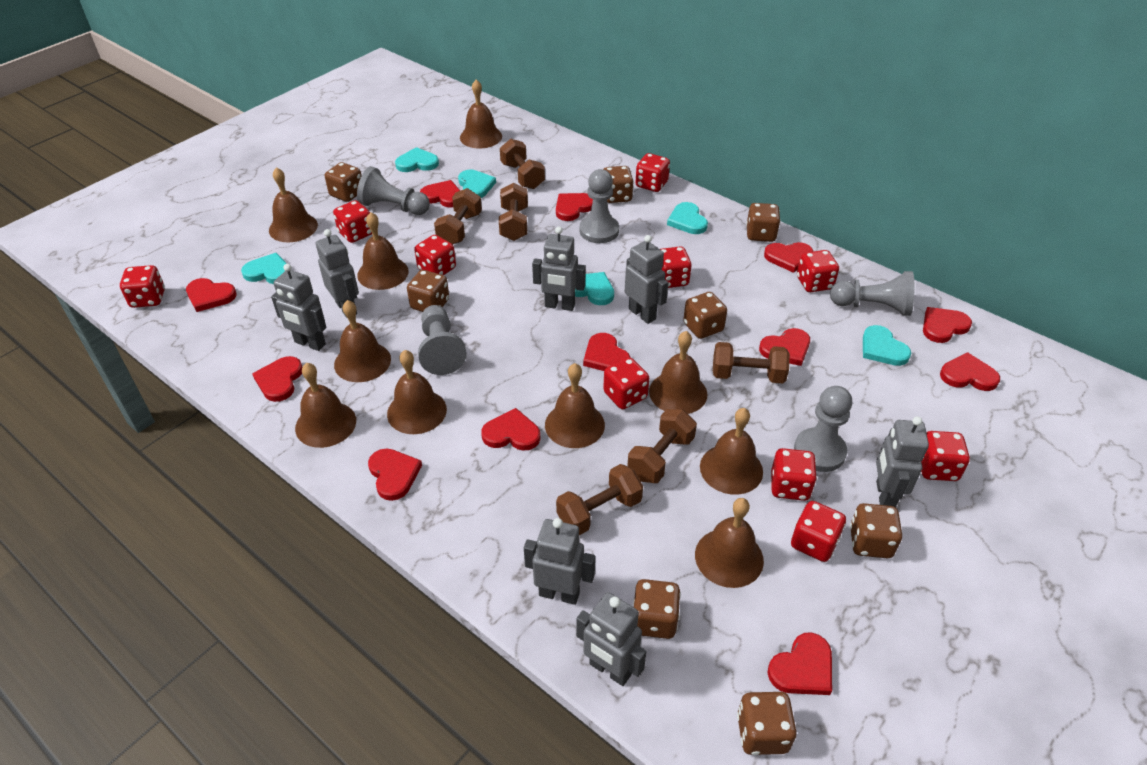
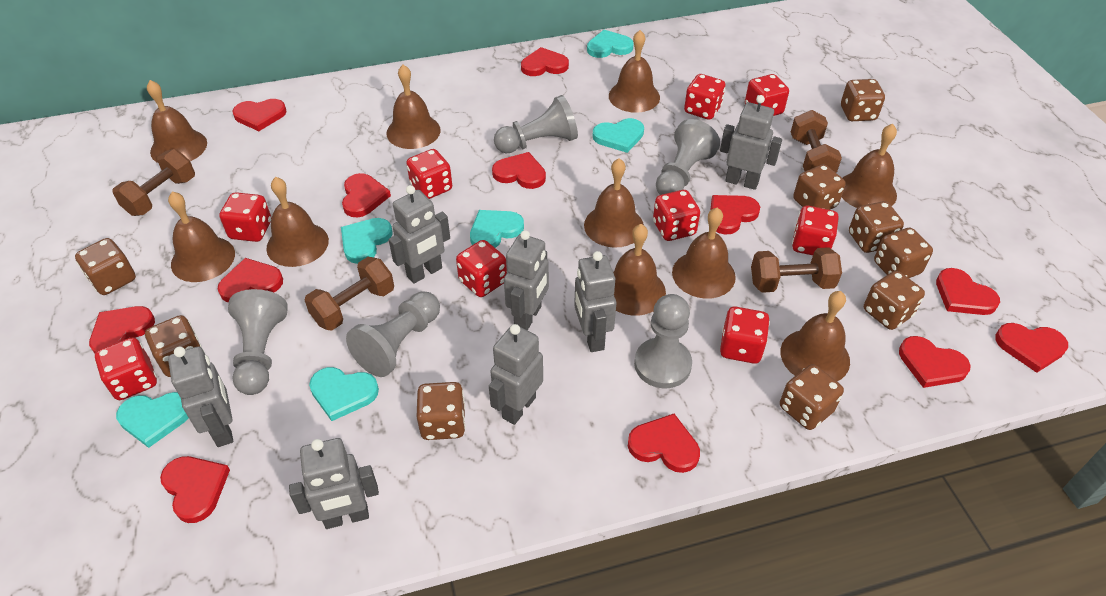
brown dice: [325,162,362,202] [407,270,449,312] [604,166,634,203] [633,579,681,639] [683,292,727,339] [737,692,797,755] [746,203,781,242] [850,503,902,558] = 8 -> [75,238,136,295] [145,315,205,377] [416,382,466,440] [780,364,844,430] [793,164,846,210] [841,79,885,121] [849,201,904,253] [864,271,925,330] [874,228,933,278] = 9
brown dumbbell: [434,188,482,245] [499,183,528,241] [500,139,545,189] [556,464,643,535] [627,409,697,483] [713,342,790,383] = 6 -> [112,149,195,216] [305,257,394,331] [751,247,842,293] [791,110,842,173] = 4
red dice: [120,265,165,308] [333,200,372,243] [414,235,456,275] [603,357,649,409] [635,153,670,192] [660,246,691,288] [771,448,817,501] [791,501,846,562] [797,250,839,292] [921,431,970,481] = 10 -> [95,337,157,400] [219,192,271,242] [406,149,452,199] [456,240,507,297] [653,190,700,241] [684,74,725,120] [720,306,770,364] [745,74,789,116] [792,206,839,255] = 9

